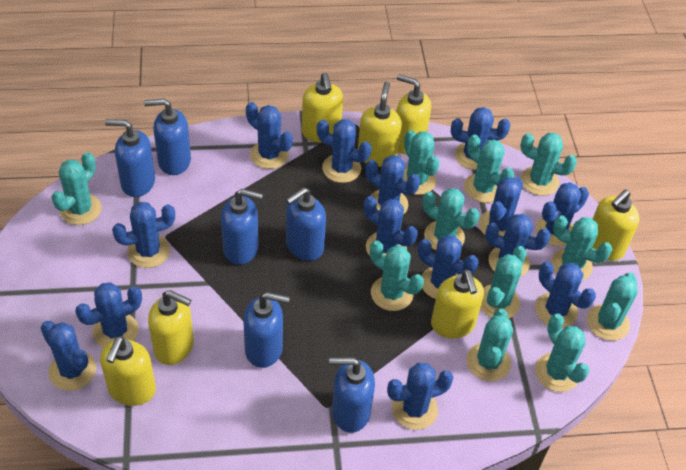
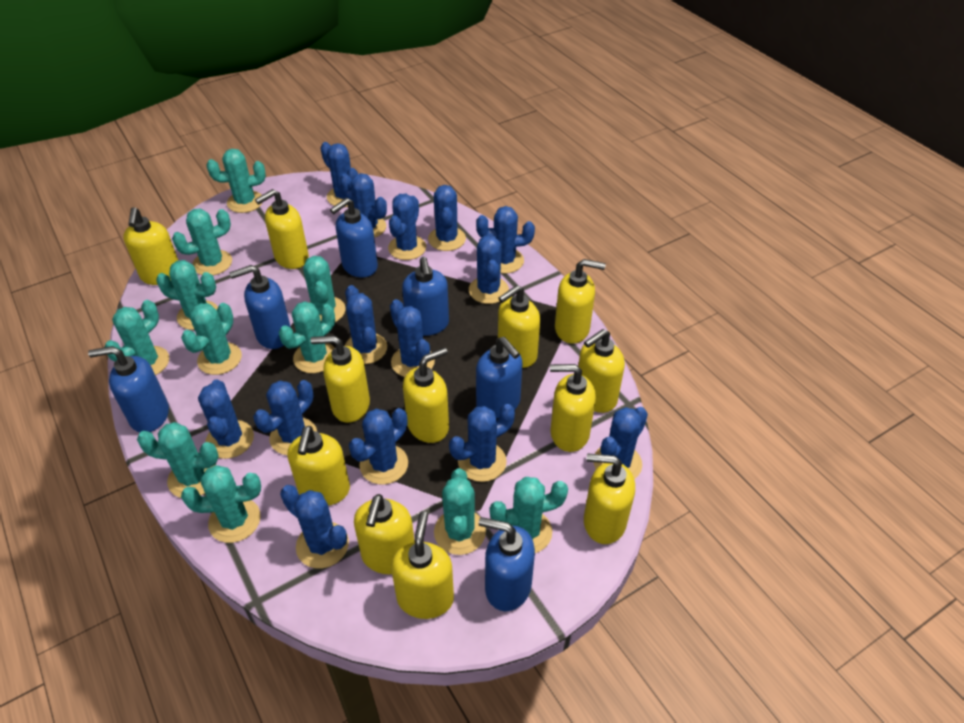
yellow soap dispenser: [100,336,156,406] [148,290,194,365] [302,72,343,142] [358,82,402,167] [396,74,431,154] [431,269,484,338] [592,189,639,261] = 7 -> [123,207,179,285] [255,189,309,269] [287,426,350,506] [311,335,370,423] [354,494,415,574] [391,511,454,619] [403,347,449,443] [498,285,540,368] [550,364,596,452] [555,259,606,344] [578,329,625,413] [584,453,635,544] = 12

